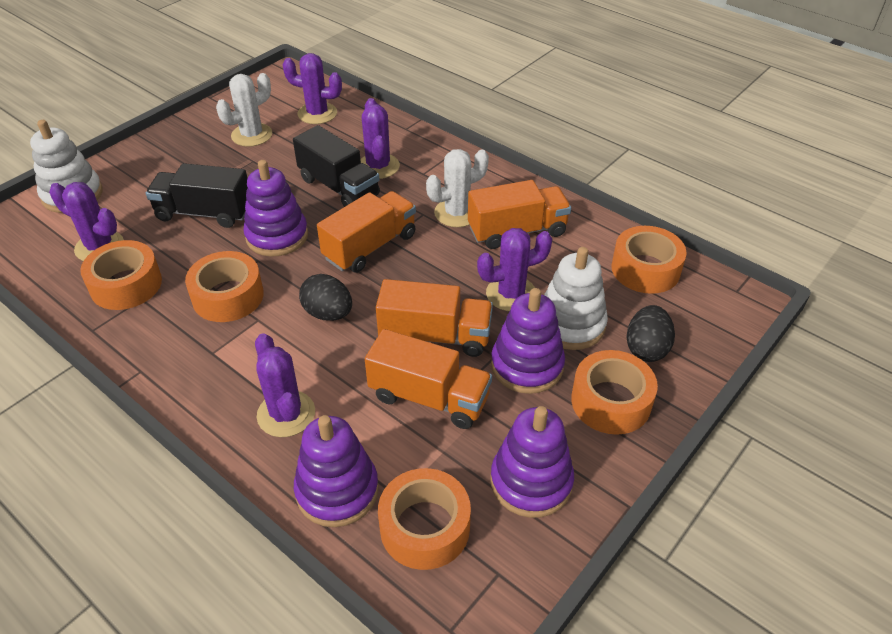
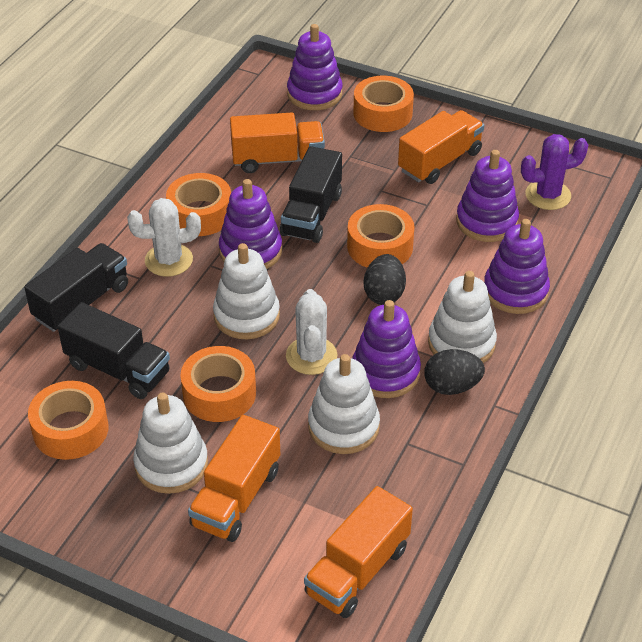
black truck: [146,163,248,228] [293,125,380,207] = 2 -> [24,243,128,332] [58,302,170,399] [280,146,342,243] = 3
purple cactus: [49,182,124,261] [255,333,315,437] [283,53,342,124] [360,98,400,179] [477,228,552,311] = 5 -> [521,134,588,210] = 1
purple stacking toy: [243,160,308,257] [294,415,379,527] [490,406,574,518] [491,288,565,394] = 4 -> [219,179,282,269] [287,24,343,110] [352,300,421,398] [456,150,519,242] [484,219,550,314] = 5
white stacking toy: [30,120,103,213] [544,247,608,350] = 2 -> [133,392,208,494] [213,243,280,339] [308,354,380,454] [428,271,497,363] = 4

